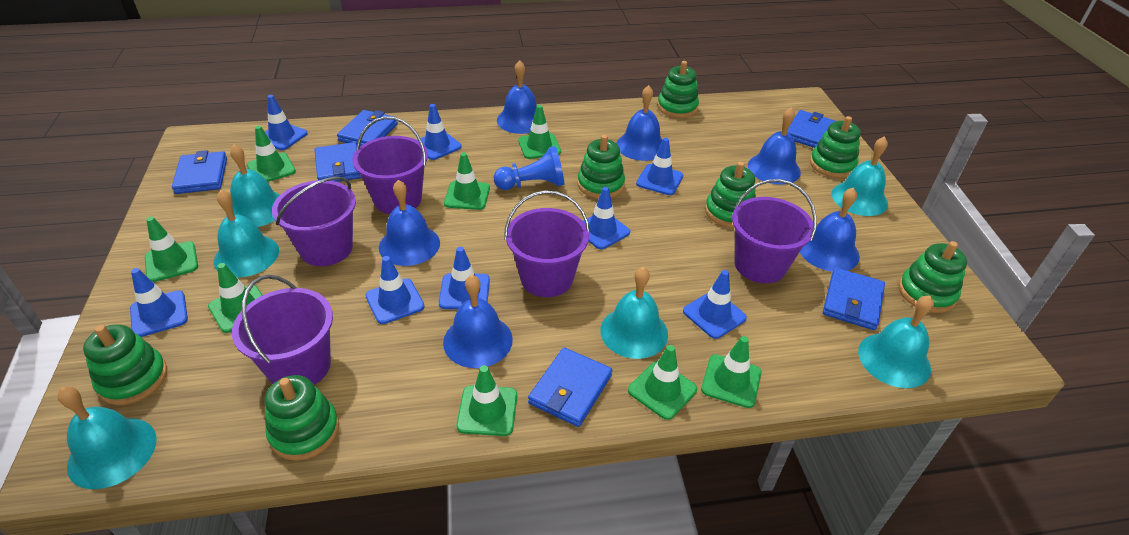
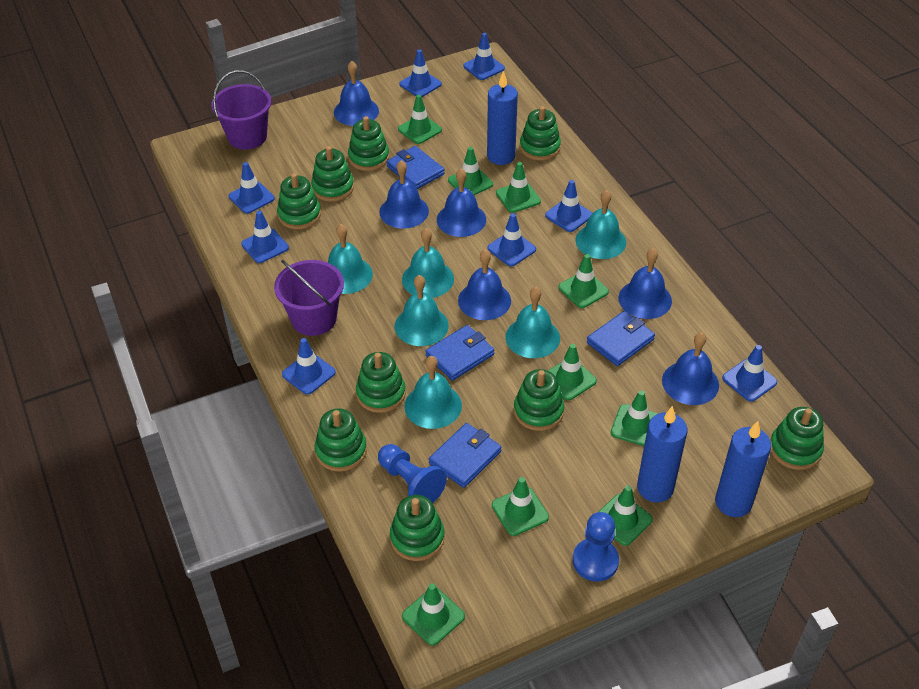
blue candle: none = 0 -> [487,71,518,165] [637,406,687,503] [715,421,771,517] = 3
blue pawn: [494,146,564,190] = 1 -> [378,444,447,503] [573,512,619,582] = 2
blue wallet: [172,150,227,194] [315,142,362,182] [337,110,398,146] [528,347,612,427] [787,110,836,148] [823,268,885,330] = 6 -> [387,146,445,189] [425,325,494,381] [429,423,501,488] [587,311,655,366] = 4
green stacking toy: [83,324,167,405] [265,375,339,461] [578,135,625,199] [657,61,699,118] [705,162,756,228] [810,116,861,178] [899,241,967,313] = 7 -> [277,173,321,229] [311,146,354,202] [315,408,367,472] [348,116,389,171] [356,352,406,413] [390,495,445,561] [514,369,564,431] [520,106,561,161] [770,407,824,470] = 9
green traffic cone: [145,217,198,282] [208,263,262,333] [247,126,296,182] [444,152,490,210] [456,365,517,436] [518,105,561,159] [628,345,697,420] [701,336,761,408] = 8 -> [398,95,442,144] [402,583,465,646] [448,147,493,195] [492,477,549,536] [496,162,541,213] [548,344,597,400] [558,254,609,308] [599,485,653,546] [611,390,658,446] = 9
purple bucket: [232,275,333,385] [272,176,356,266] [352,116,428,214] [504,190,590,297] [732,179,817,283] = 5 -> [211,70,271,150] [274,260,344,336] = 2

